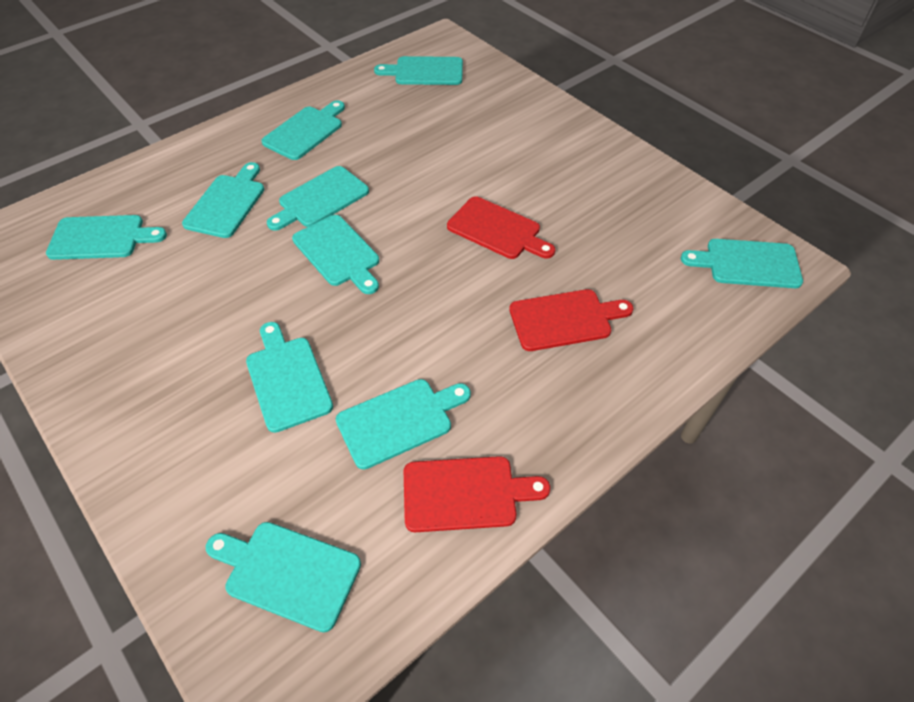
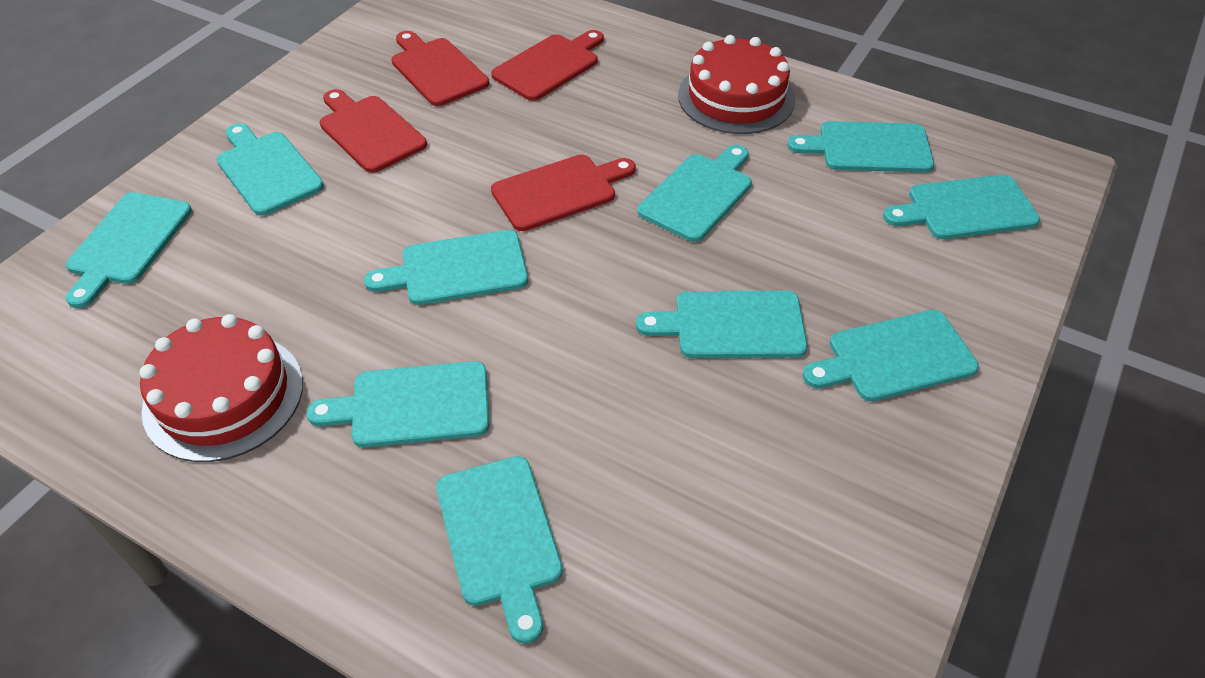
red cake: none = 0 -> [140,314,303,462] [678,35,795,134] = 2
red cutting board: [404,456,550,532] [447,196,555,259] [509,289,634,351] = 3 -> [320,89,427,173] [391,31,489,106] [491,30,604,101] [491,155,636,231] = 4

